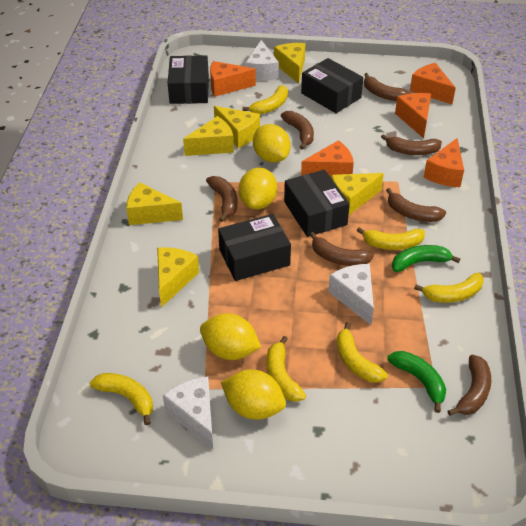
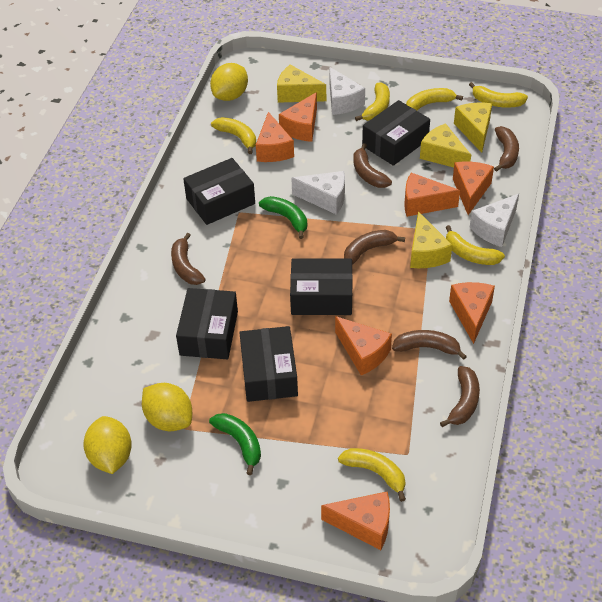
black box: [168,55,209,104] [218,214,291,281] [284,170,350,237] [301,58,363,113] = 4 -> [176,288,238,359] [183,158,255,225] [239,326,298,402] [290,258,353,315] [362,100,430,166] = 5
brown banana: [206,176,238,222] [281,111,314,150] [310,232,374,266] [364,73,410,101] [381,134,442,155] [386,188,446,222] [447,355,491,416] = 7 -> [171,233,206,285] [344,230,405,265] [354,143,392,188] [392,330,467,360] [440,366,480,427] [494,126,519,172] = 6
orange cheese: [210,61,256,97] [301,140,354,177] [395,93,431,138] [410,63,456,104] [424,138,464,187] = 5 -> [256,112,294,162] [279,92,317,142] [321,492,390,550] [335,316,392,375] [404,173,460,217] [449,282,495,344] [453,162,494,215] = 7
yellow cheese: [126,182,183,225] [157,247,199,307] [183,116,234,156] [214,106,260,148] [274,43,306,84] [331,173,384,215] = 6 -> [277,65,326,103] [410,211,452,268] [420,123,471,167] [454,103,492,153] = 4
yellow lemon: [200,313,261,360] [221,369,286,420] [239,168,277,209] [253,124,291,163] = 4 -> [83,416,132,474] [142,383,192,431] [210,63,248,101] = 3

